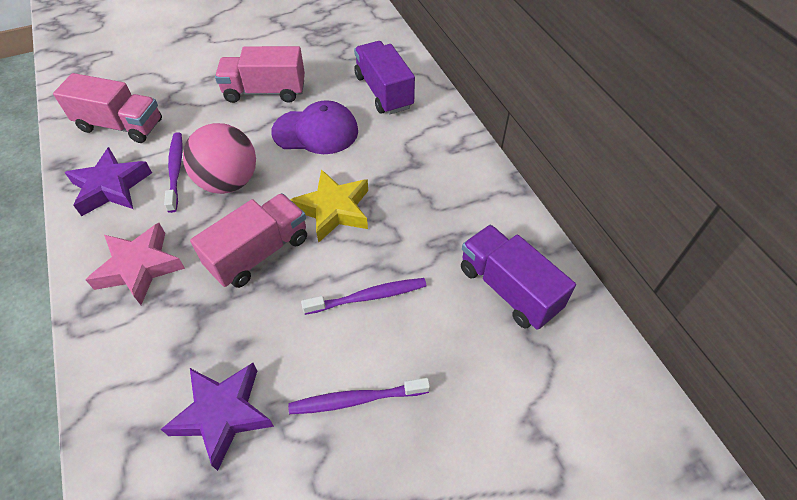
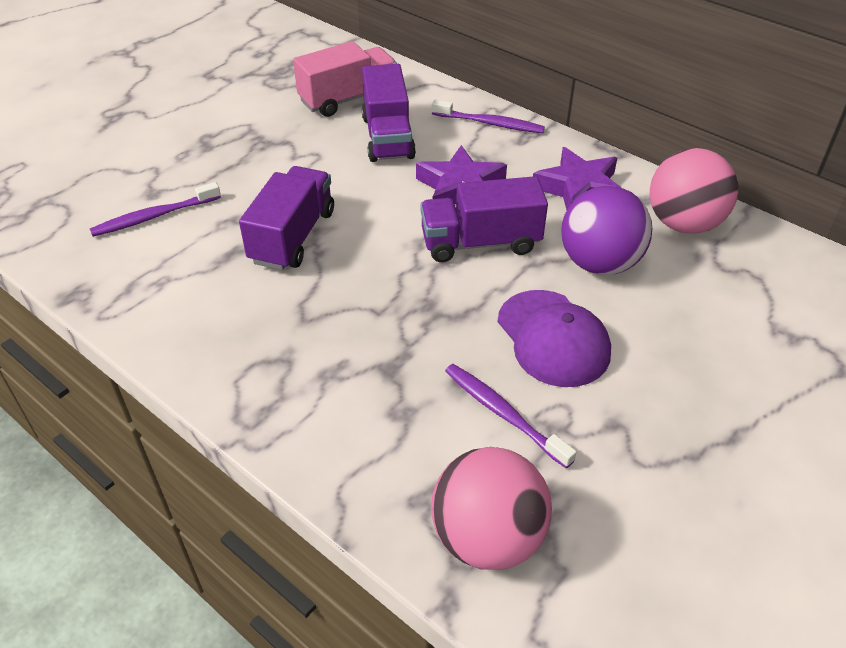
pink ball: [183,123,256,194] = 1 -> [431,447,552,570] [650,148,738,234] = 2
pink star: [86,223,185,305] = 1 -> none = 0
pink truck: [53,73,162,143] [190,193,307,288] [215,46,305,103] = 3 -> [293,41,397,117] = 1
purple ball: none = 0 -> [561,186,653,275] = 1
purple truck: [354,41,415,114] [461,225,576,330] = 2 -> [239,166,334,270] [362,64,416,162] [420,176,548,262] = 3
yellow star: [290,169,368,243] = 1 -> none = 0

